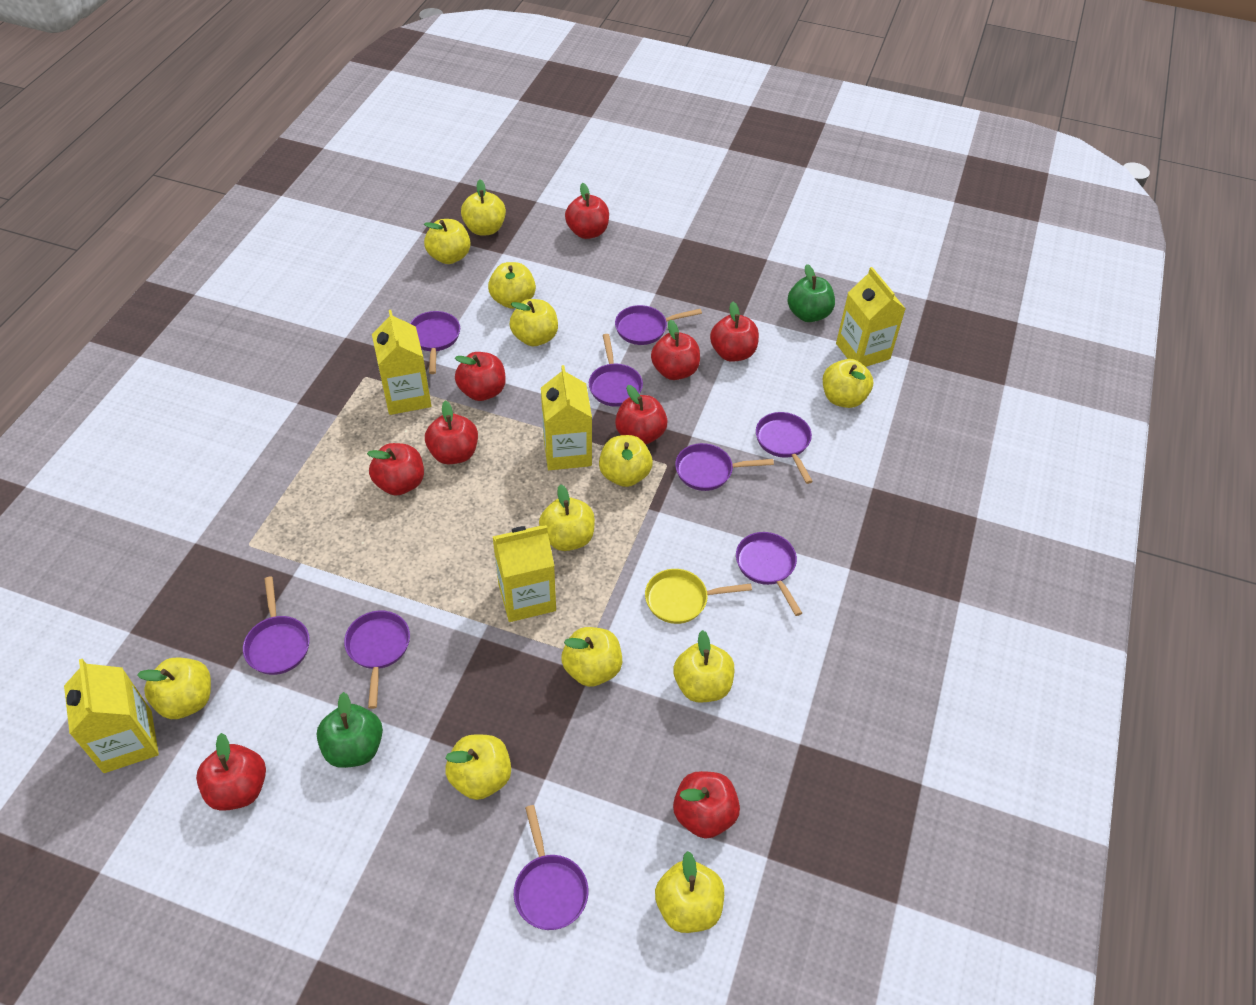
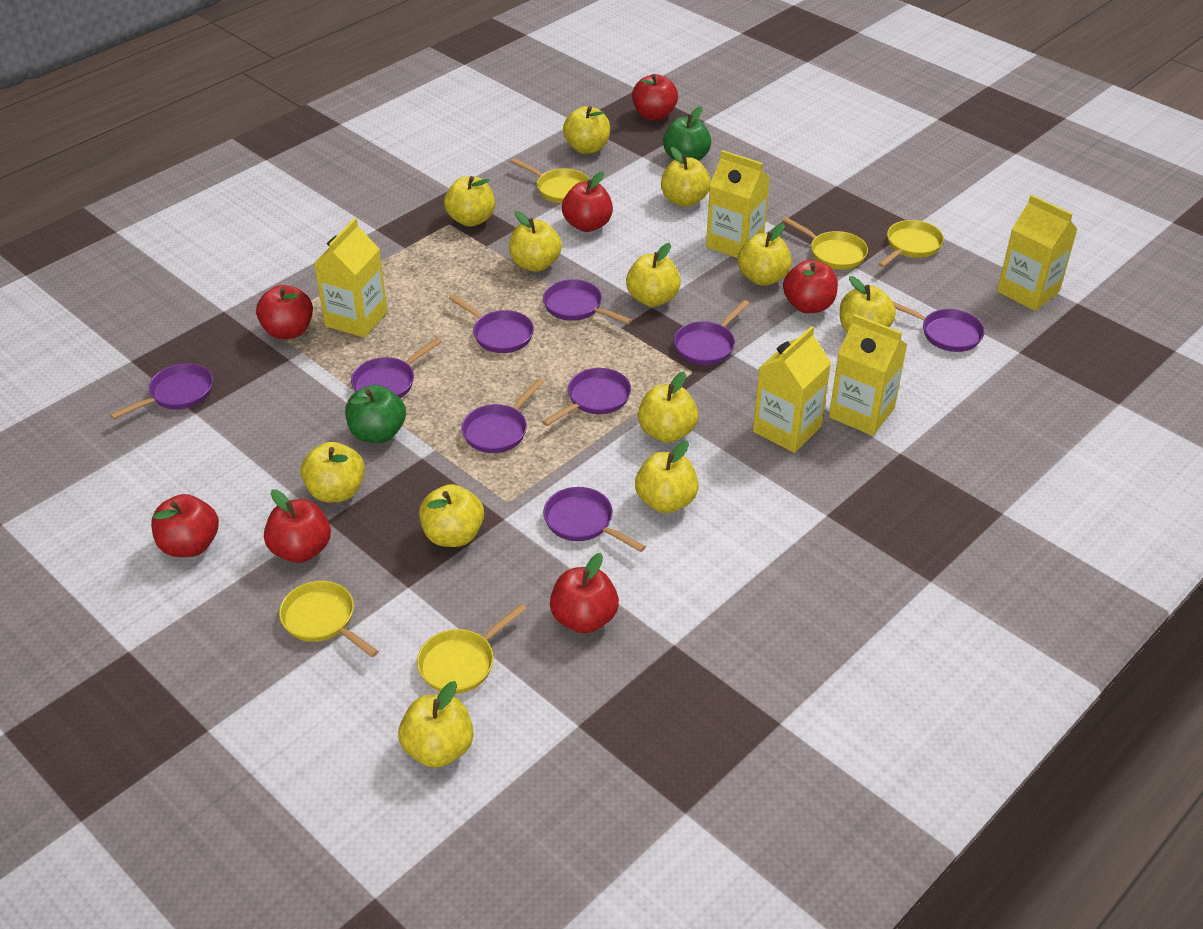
red apple: [196,733,266,811] [367,443,424,496] [425,400,478,464] [455,352,506,401] [565,183,609,239] [615,385,668,445] [651,320,700,380] [673,771,740,839] [710,302,759,361] = 9 -> [151,494,219,557] [256,285,313,339] [264,490,331,563] [550,553,619,634] [562,171,613,232] [632,74,678,120] [783,260,838,313] = 7
yellow pan: [645,569,752,624] = 1 -> [279,581,379,657] [417,603,527,694] [510,158,590,203] [782,217,868,270] [878,220,944,267] = 5

